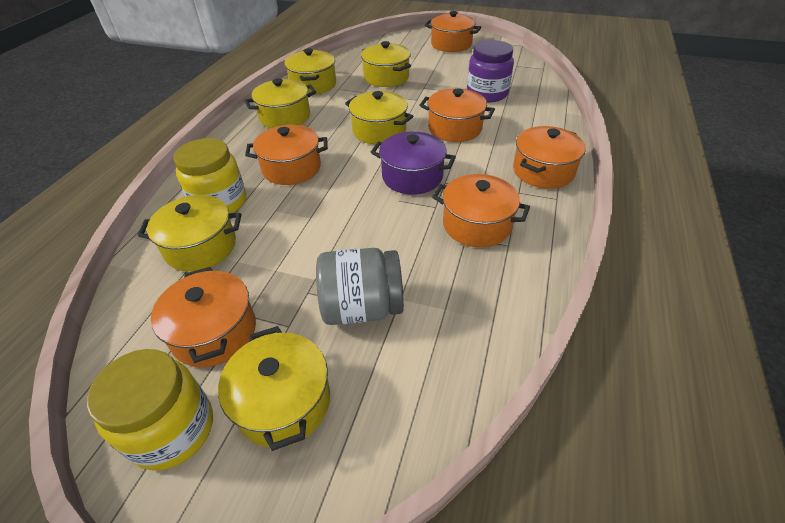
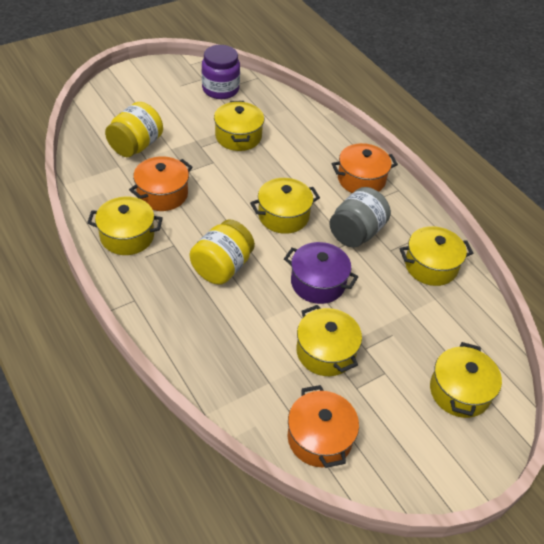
orange pot: [151,267,256,367] [245,125,328,185] [419,89,495,142] [425,11,481,52] [432,174,530,248] [513,126,586,189] = 6 -> [129,156,193,211] [288,385,359,468] [331,143,398,193] = 3

